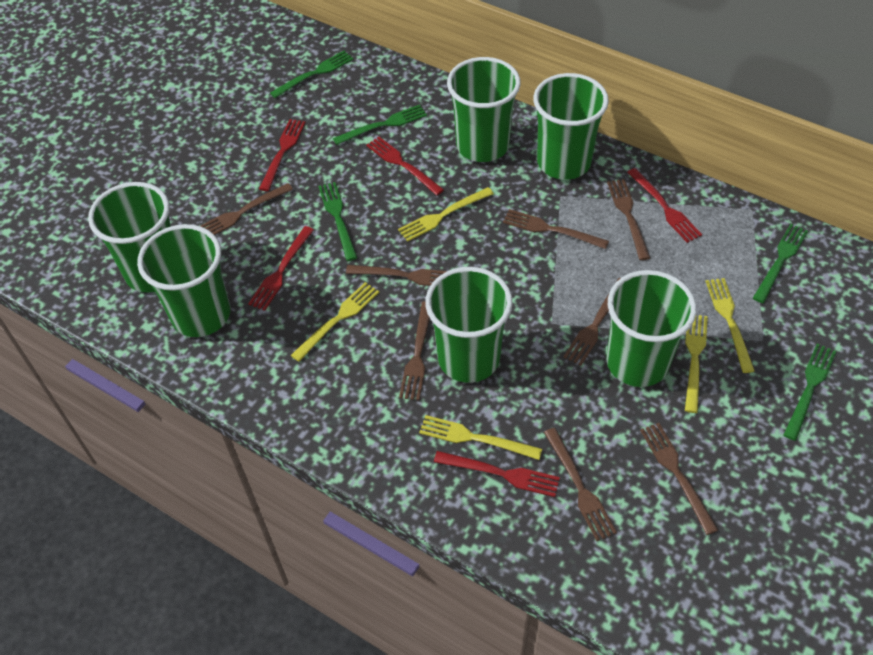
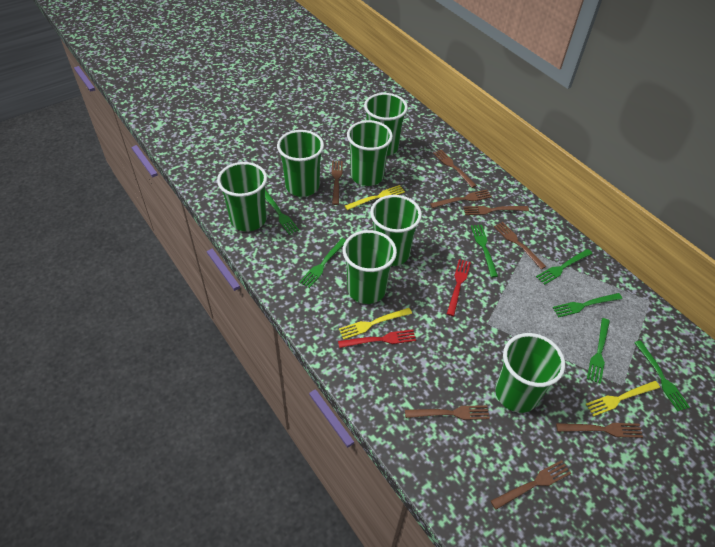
green cup: [88,182,171,292] [137,224,230,337] [425,267,513,383] [447,57,521,162] [533,73,609,180] [606,270,696,387] = 6 -> [217,162,267,231] [277,130,324,197] [343,230,397,304] [347,120,393,186] [364,93,408,156] [370,195,422,266] [495,333,565,413] = 7
green fork: [270,51,353,98] [318,182,357,261] [333,105,427,145] [753,224,808,303] [784,344,837,441] = 5 -> [265,190,299,235] [299,238,346,288] [471,225,498,277] [536,249,592,285] [552,293,622,318] [587,318,610,384] [634,340,690,411] = 7
red fork: [248,226,314,311] [259,119,305,191] [366,137,444,195] [434,451,560,497] [627,168,702,243] = 5 -> [338,329,416,348] [447,259,471,316] = 2
yellow fork: [291,282,379,362] [398,187,494,242] [419,415,542,460] [685,315,708,413] [705,278,755,373] = 5 -> [339,308,412,340] [345,185,405,210] [586,381,660,416] = 3

